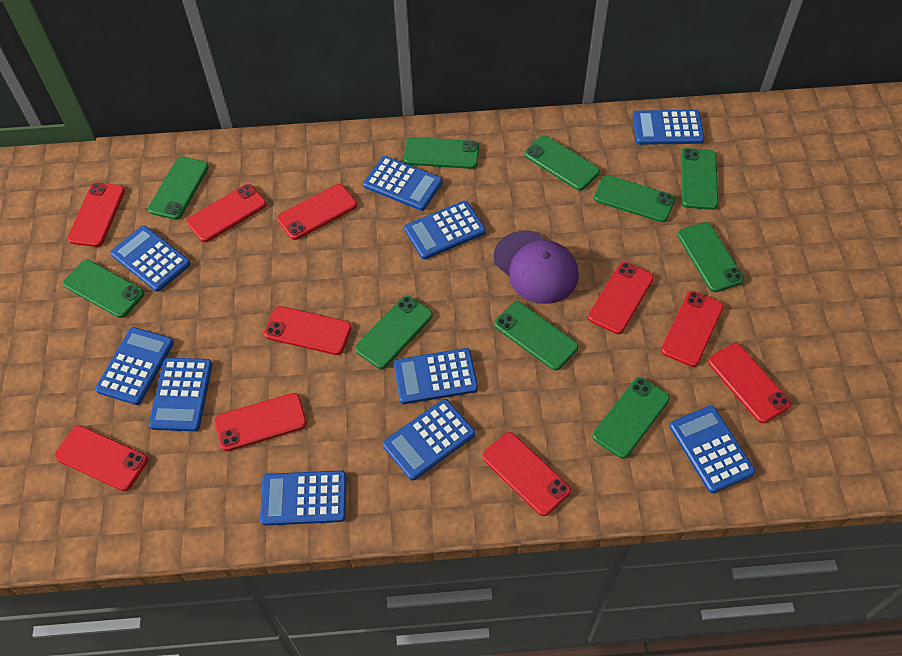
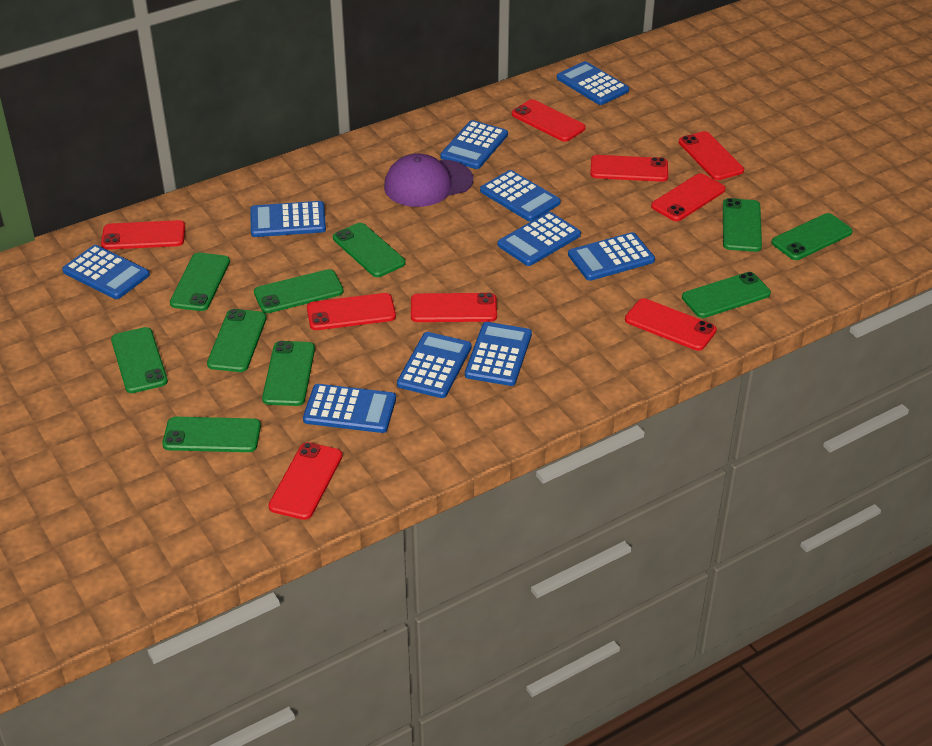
red phone: [55,425,148,491] [67,183,125,247] [187,184,267,242] [215,393,307,451] [264,306,352,355] [277,184,357,240] [483,432,571,516] [588,262,654,334] [661,291,724,367] [708,343,791,423] = 10 -> [101,220,185,250] [269,442,342,520] [307,293,396,330] [411,293,497,322] [512,99,586,142] [590,155,668,182] [625,298,717,351] [651,173,726,221] [679,131,744,180] = 9

